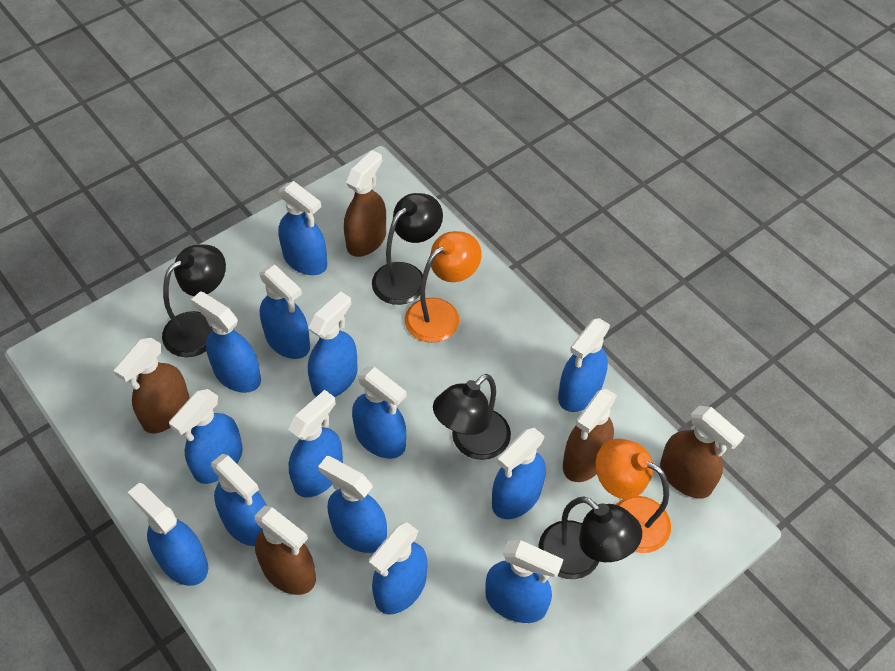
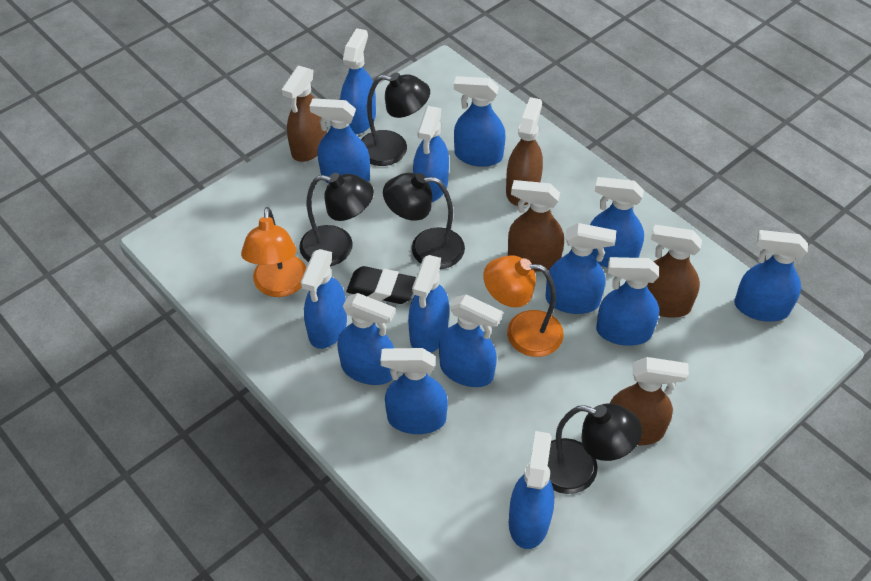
black eraser: none = 0 -> [346,266,416,304] = 1

